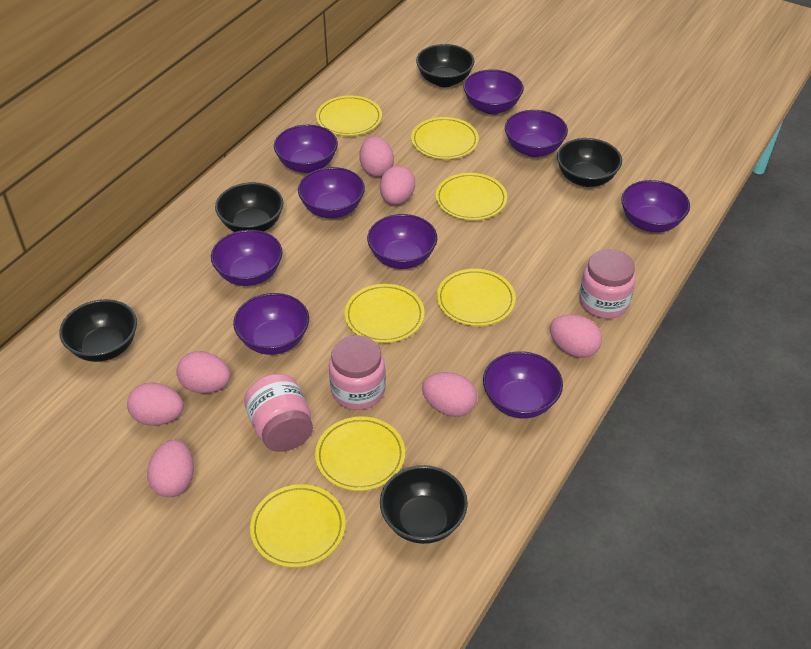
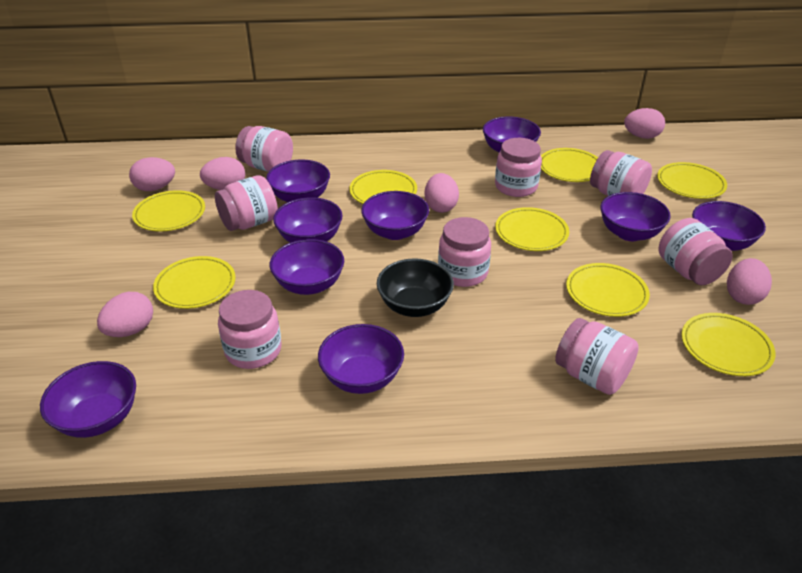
black bowl: [59,299,137,362] [215,182,284,232] [380,465,468,544] [416,44,475,87] [557,138,622,187] = 5 -> [377,258,454,317] = 1
pink egg: [127,382,184,426] [147,440,194,497] [176,351,231,393] [359,137,394,177] [380,166,415,205] [422,372,477,417] [550,314,602,358] = 7 -> [97,292,153,337] [129,157,175,191] [200,157,245,190] [425,173,459,213] [624,108,665,139] [727,258,772,305] = 6
pink jar: [244,374,313,452] [329,335,386,410] [579,249,636,319] = 3 -> [215,175,278,231] [218,290,282,369] [235,126,293,172] [438,217,491,287] [495,138,542,197] [555,318,639,395] [590,150,652,196] [658,218,733,285] = 8
yellow plate: [250,484,346,568] [315,416,405,491] [316,95,382,136] [344,284,425,343] [411,117,479,159] [436,173,507,220] [437,269,516,326] = 7 -> [132,190,205,231] [153,256,236,309] [349,170,417,204] [495,207,569,251] [541,148,598,182] [566,263,650,317] [657,162,727,199] [681,313,776,376] = 8

